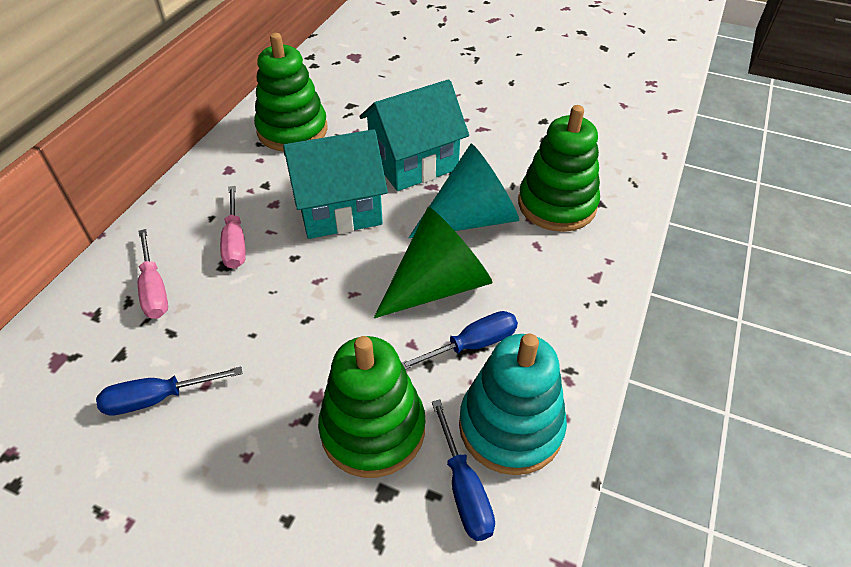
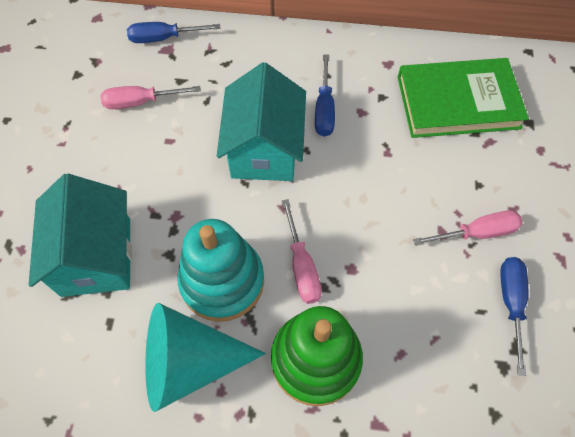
green book: none = 0 -> [398,58,529,138] = 1
green cone: [374,207,492,318] = 1 -> none = 0
green stacking toy: [254,33,328,151] [318,336,426,478] [518,105,600,232] = 3 -> [271,306,363,406] = 1
pink screwdriver: [138,229,168,319] [220,186,246,269] = 2 -> [100,86,201,109] [282,199,322,304] [413,210,523,246] = 3

